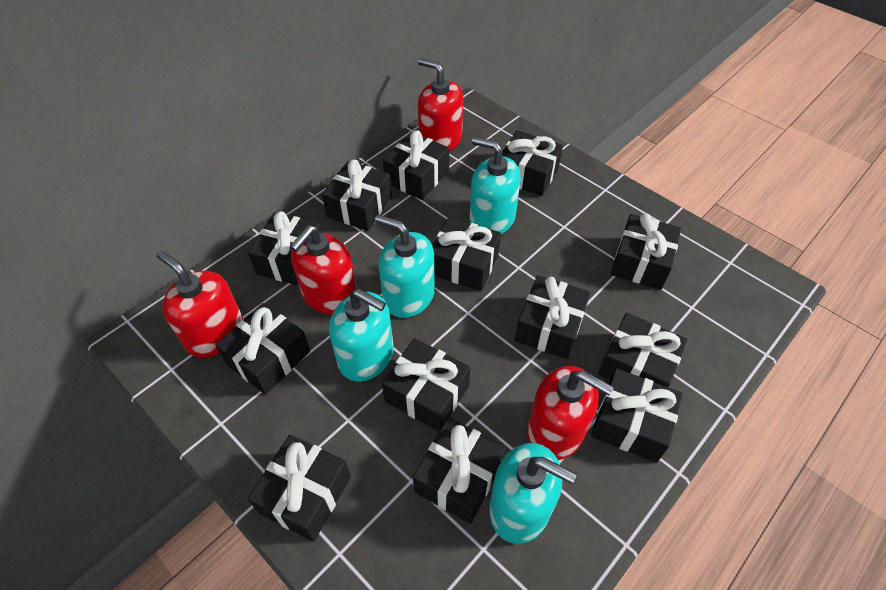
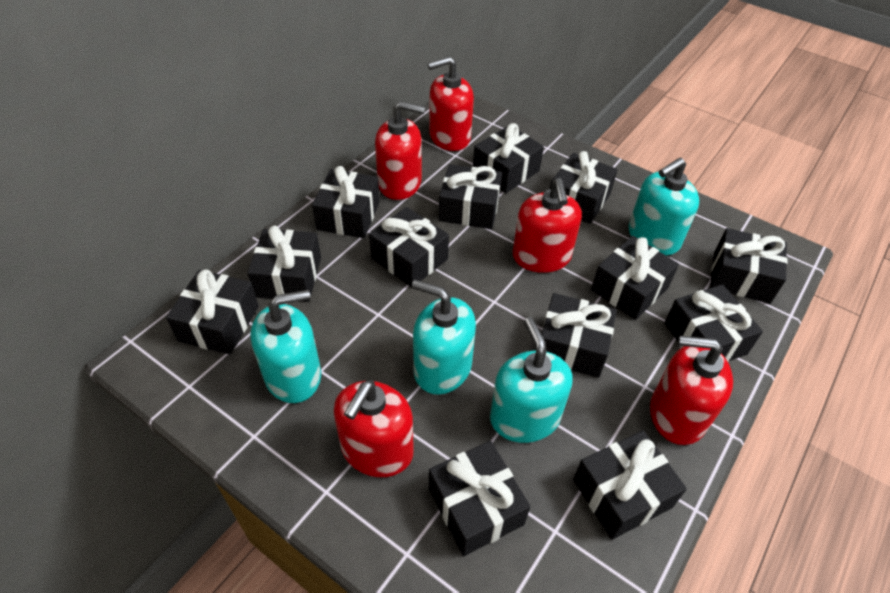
red soap dispenser: [156,251,244,358] [290,225,357,314] [418,58,463,151] [527,366,614,460] = 4 -> [334,380,414,477] [375,101,425,200] [428,56,474,151] [513,178,582,273] [650,336,733,445] = 5

